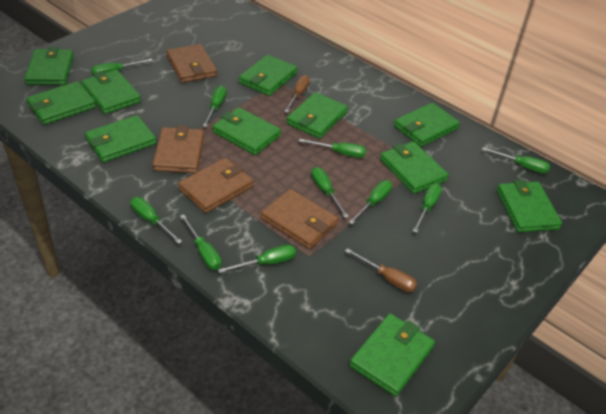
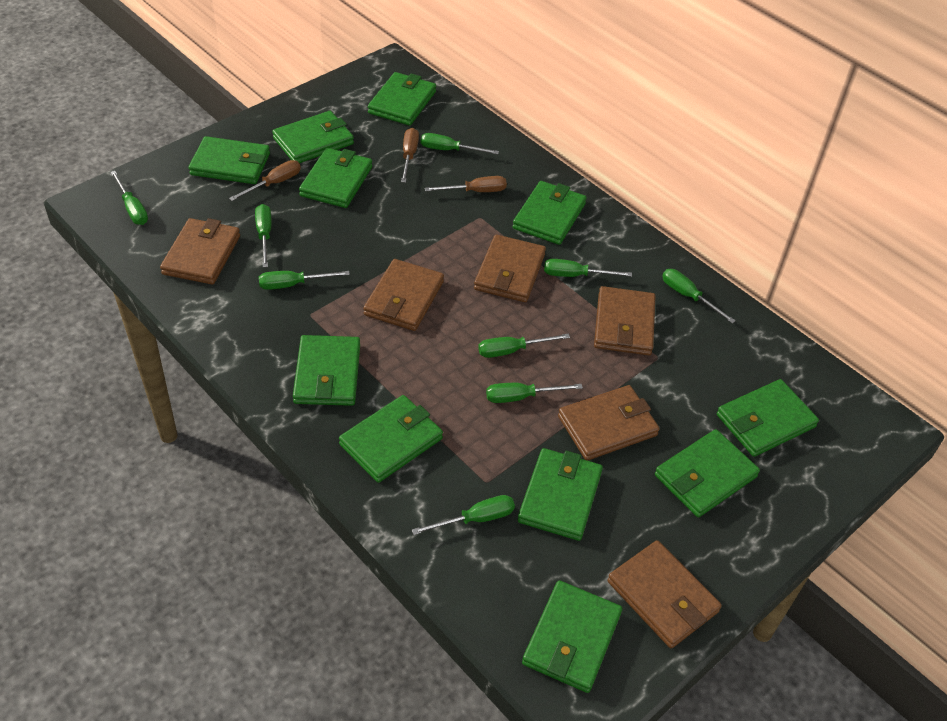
brown screwdriver: [284,75,310,113] [345,248,417,292] = 2 -> [229,160,301,201] [401,128,419,183] [425,176,507,192] = 3
brown wallet: [152,125,204,173] [166,44,217,83] [178,158,253,213] [261,189,339,249] = 4 -> [160,218,240,285] [363,259,444,331] [474,234,546,302] [558,385,660,461] [594,286,655,355] [607,540,722,648] = 6
green screwdriver: [91,59,153,75] [130,197,182,244] [180,214,221,270] [203,86,227,127] [218,245,296,273] [299,139,366,158] [311,167,349,218] [349,180,392,224] [413,183,442,233] [482,147,550,173] = 10 -> [110,171,148,225] [255,204,271,268] [259,271,350,290] [412,495,515,535] [421,133,499,154] [478,334,570,358] [486,383,583,403] [544,259,632,277] [662,269,736,324] = 9

